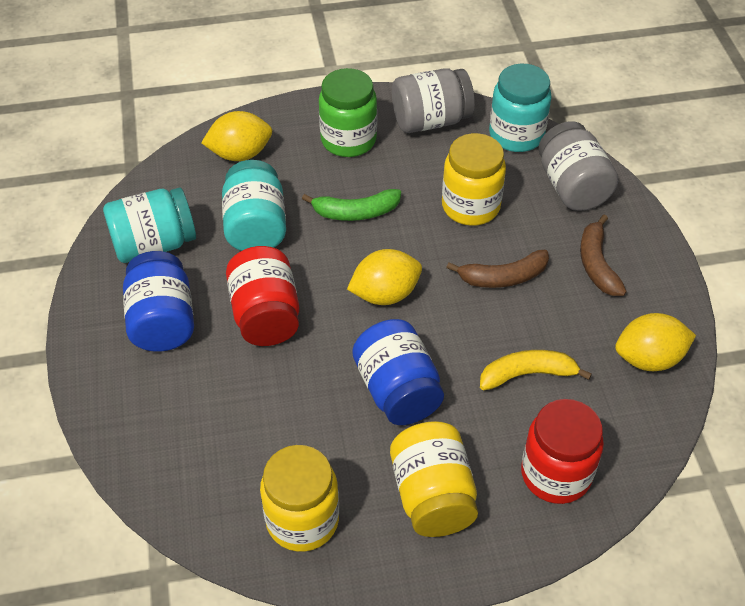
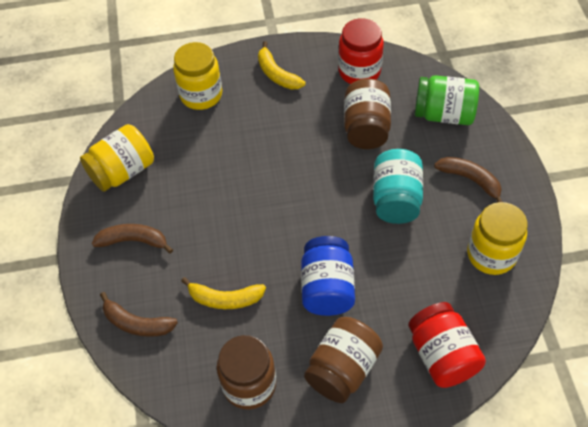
blue jar: [123,251,194,352] [352,319,444,425] = 2 -> [301,236,355,316] = 1
brown banana: [446,249,549,288] [580,215,627,296] = 2 -> [92,224,173,254] [100,292,178,337] [434,157,502,202] = 3
brown jar: none = 0 -> [217,335,276,410] [304,317,383,403] [344,79,391,149] = 3
green banana: [302,189,401,221] = 1 -> none = 0
grey jar: [392,68,475,133] [539,121,618,211] = 2 -> none = 0
turquoise jar: [103,188,196,263] [222,160,286,251] [489,64,552,152] = 3 -> [373,149,423,224] = 1
yellow banana: [480,350,592,390] = 1 -> [181,277,266,309] [258,41,306,90] = 2
yellow lemon: [201,111,272,161] [347,249,422,305] [615,313,696,371] = 3 -> none = 0

